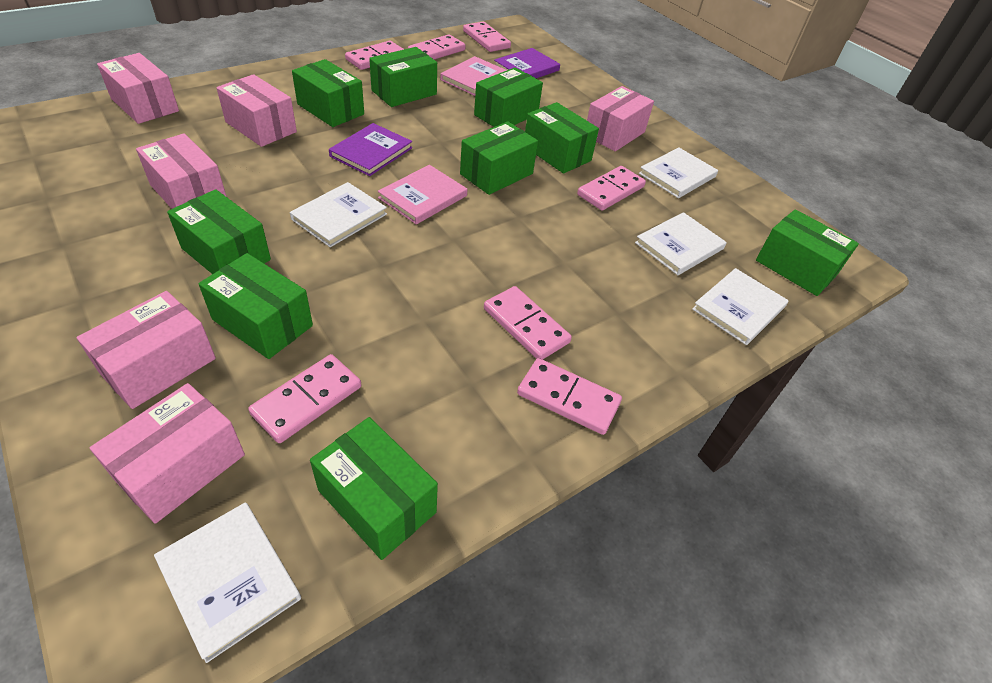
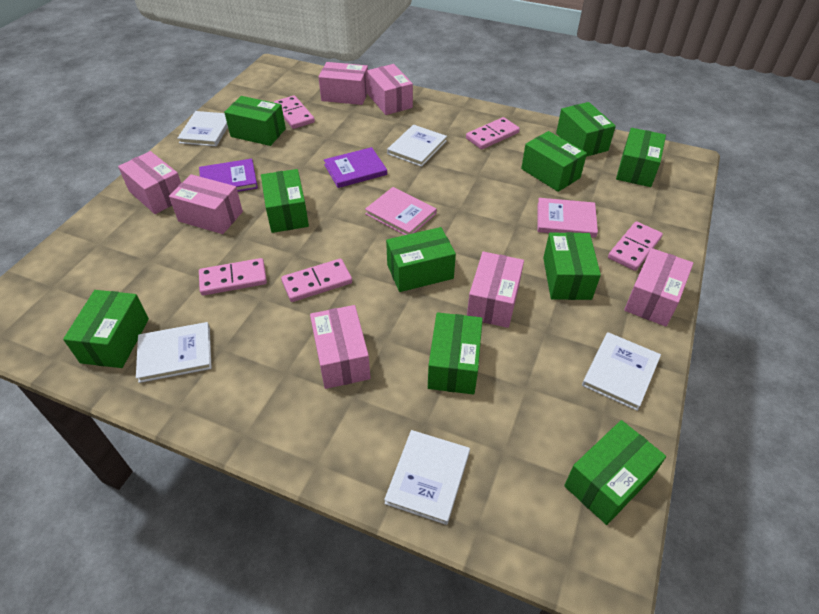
green box: [167,189,271,274] [199,253,313,359] [292,59,364,127] [310,417,438,560] [369,47,437,107] [460,121,538,195] [474,67,543,127] [525,102,599,174] [756,209,859,296] = 9 -> [63,290,149,368] [224,96,286,146] [261,169,309,233] [386,227,456,292] [428,312,483,394] [521,131,587,192] [543,232,601,300] [556,102,616,157] [564,420,666,525] [616,128,666,187] = 10
pink box: [77,291,216,409] [90,383,245,523] [97,53,179,124] [136,133,227,209] [216,74,297,147] [587,86,654,151] = 6 -> [118,151,181,214] [169,174,243,234] [310,305,371,389] [318,62,368,105] [367,64,413,115] [467,252,524,328] [624,248,693,327] = 7
pink domino: [248,354,361,443] [345,41,404,70] [408,34,466,60] [463,22,511,52] [484,286,572,360] [517,358,622,435] [577,166,646,211] = 7 -> [199,258,267,296] [274,95,315,129] [281,259,352,302] [466,117,520,149] [608,221,663,271] = 5

